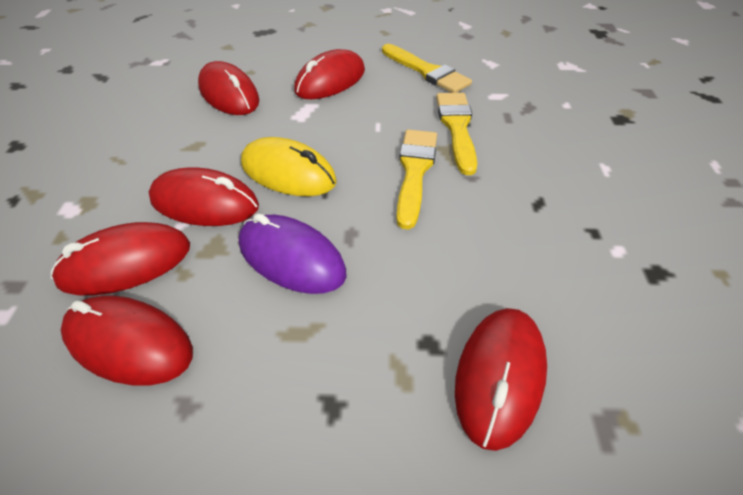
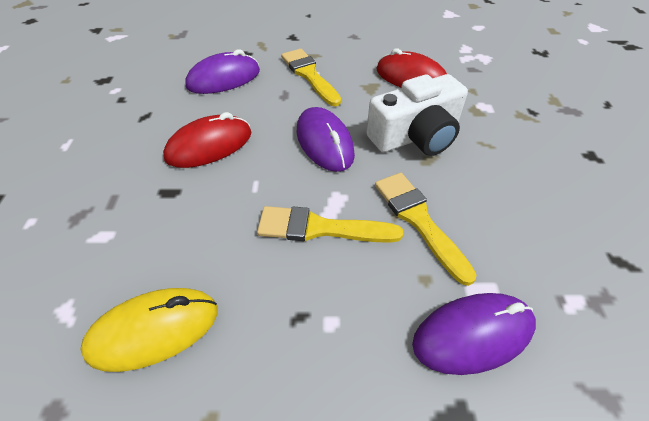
purple mouse: [239,213,346,294] = 1 -> [185,49,260,94] [297,107,355,172] [412,293,536,375] = 3
red mouse: [51,222,190,295] [61,296,193,385] [149,167,259,226] [198,61,259,115] [294,49,365,99] [455,308,547,451] = 6 -> [163,112,251,168] [376,48,447,87] = 2
white camera: none = 0 -> [366,74,468,156] = 1

